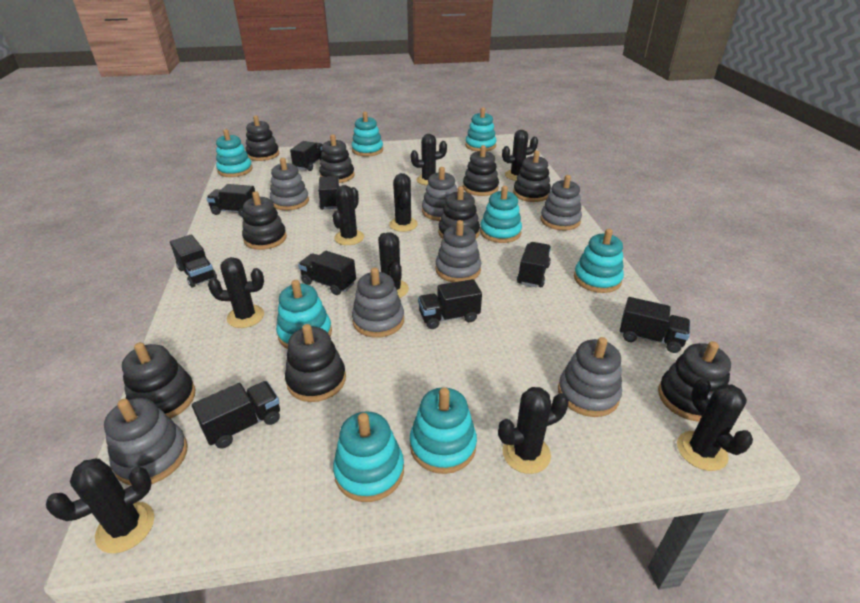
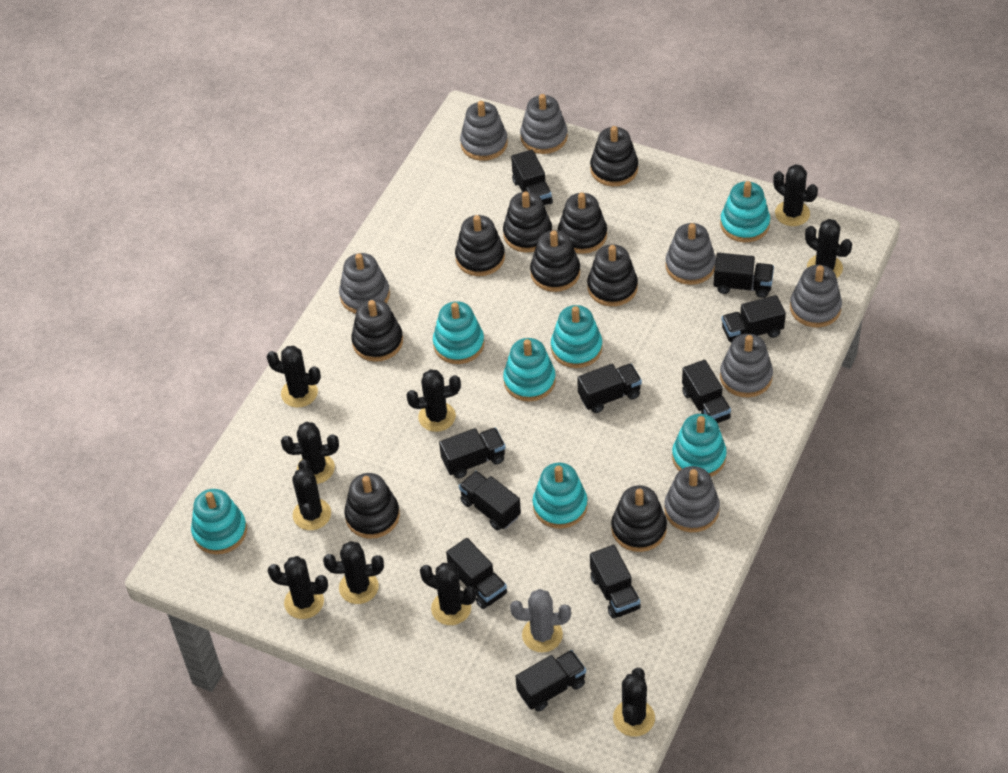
black cactus: [46,459,154,553] [208,257,264,328] [333,185,364,245] [378,232,409,298] [389,173,418,232] [410,134,447,185] [498,387,569,474] [502,130,538,181] [677,378,753,471] = 9 -> [266,346,321,408] [267,556,328,619] [281,422,339,484] [292,459,331,530] [323,541,384,604] [406,369,461,432] [420,563,476,625] [613,668,655,737] [773,164,818,226] [805,219,852,278] = 10
black truck: [170,235,217,287] [192,381,280,449] [206,184,255,217] [290,141,323,171] [298,251,356,295] [318,176,340,210] [418,279,482,329] [517,242,551,287] [620,297,690,353] = 9 -> [439,428,506,479] [446,538,507,609] [459,471,521,530] [511,150,553,205] [515,650,586,712] [577,363,642,413] [590,545,641,619] [682,360,731,423] [714,253,774,298] [721,295,786,343] = 10
grey cactus: none = 0 -> [510,589,571,652] = 1
turquoise stacking toy: [216,129,252,177] [276,280,332,349] [333,411,404,502] [352,112,383,156] [410,387,477,474] [465,107,496,151] [480,186,522,243] [574,229,624,293] = 8 -> [191,489,247,554] [433,301,484,364] [503,338,556,402] [533,463,587,528] [551,305,602,368] [672,414,727,477] [720,181,770,242] = 7

